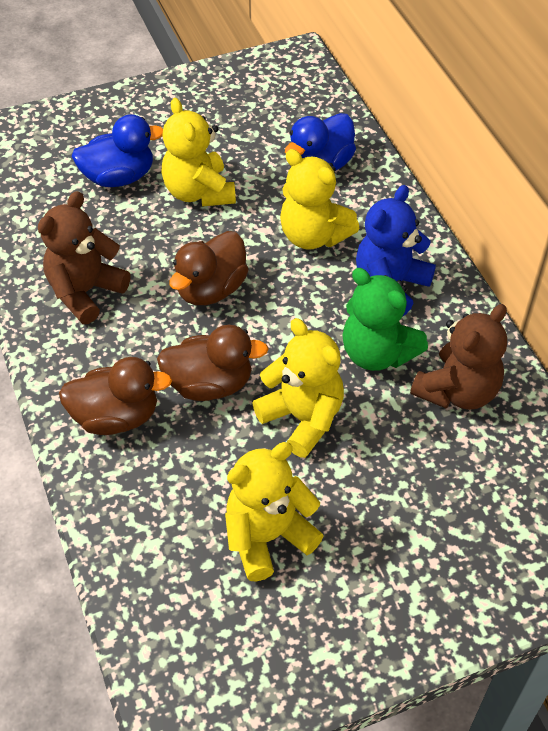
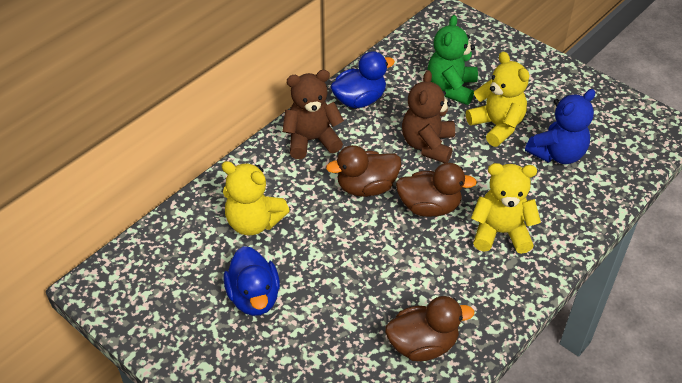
yellow teddy bear: [161,98,236,207] [225,442,324,582] [252,318,344,458] [280,149,360,250] = 4 -> [221,161,290,235] [466,52,529,147] [471,163,541,254] = 3

